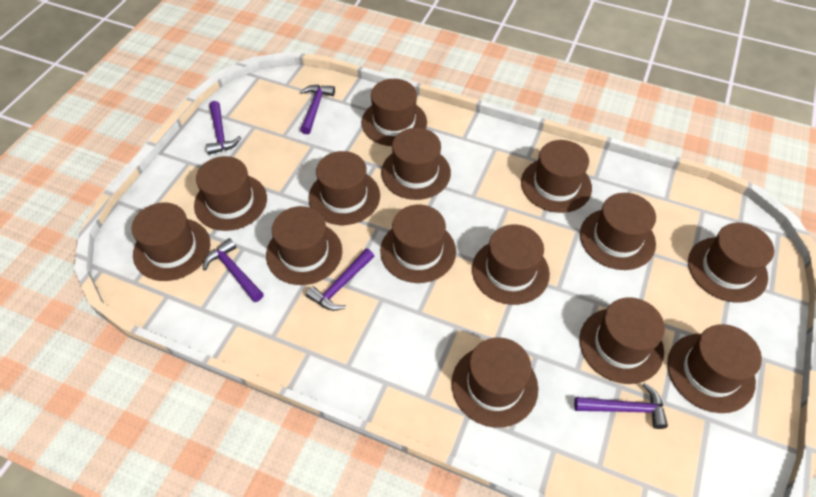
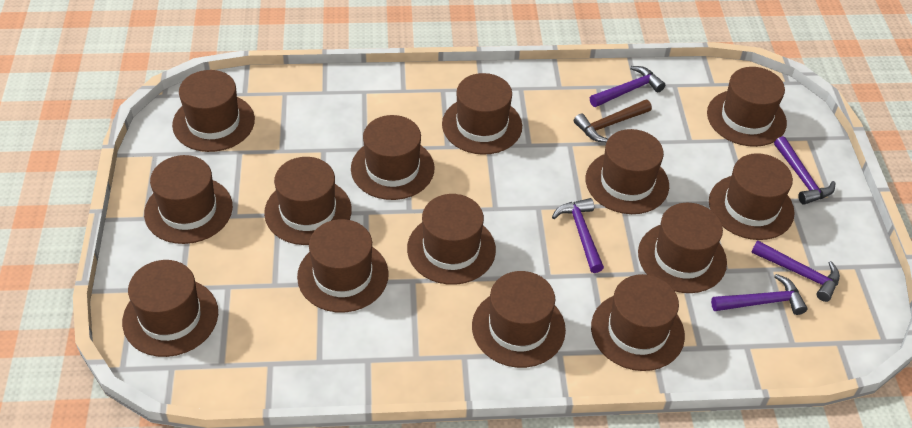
brown hammer: none = 0 -> [574,99,652,142] = 1

